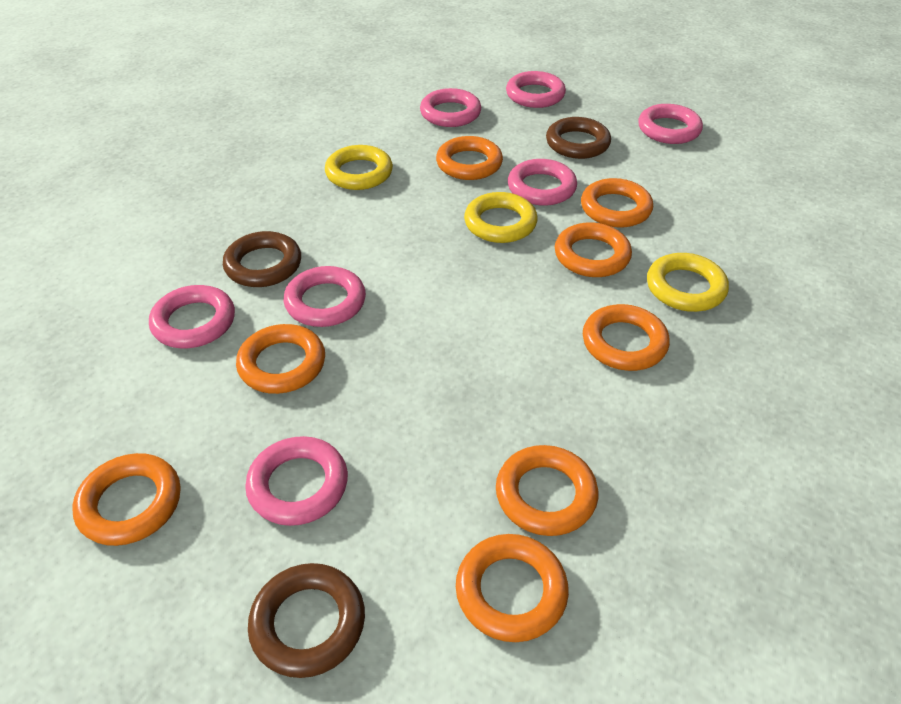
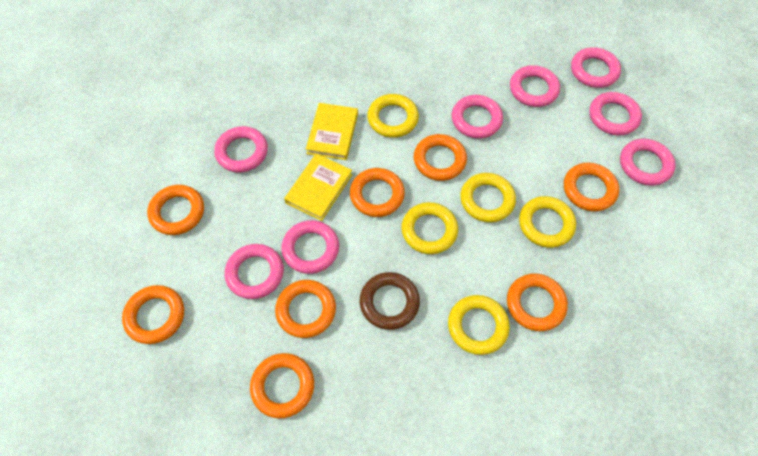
brown ring: [223,231,301,287] [248,563,365,678] [546,117,611,159] = 3 -> [360,272,420,330] = 1
pink ring: [149,285,235,348] [245,436,348,526] [284,266,366,327] [420,88,481,127] [506,71,566,108] [508,159,577,206] [639,104,703,144] = 7 -> [214,126,268,172] [225,244,284,299] [281,220,339,274] [452,95,503,139] [510,65,560,107] [571,47,621,88] [589,92,642,135] [620,139,676,186] = 8
yellow book: none = 0 -> [284,153,352,221] [306,103,358,160] = 2
yellow ring: [325,145,393,190] [464,192,537,243] [647,253,729,312] = 3 -> [367,94,419,138] [401,202,458,254] [448,295,510,355] [460,173,516,222] [519,196,576,248] = 5

